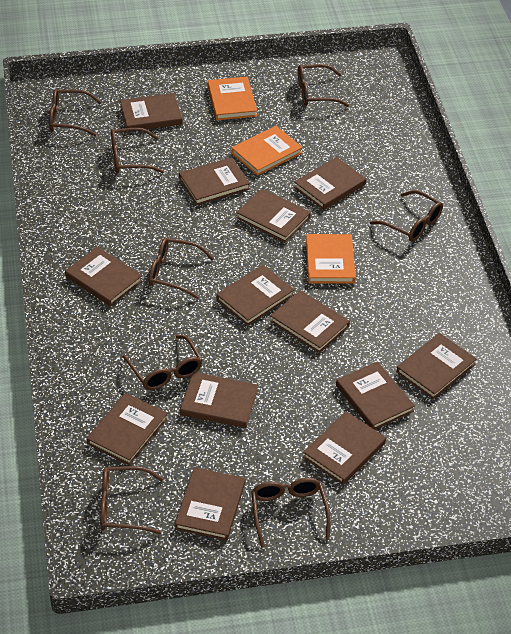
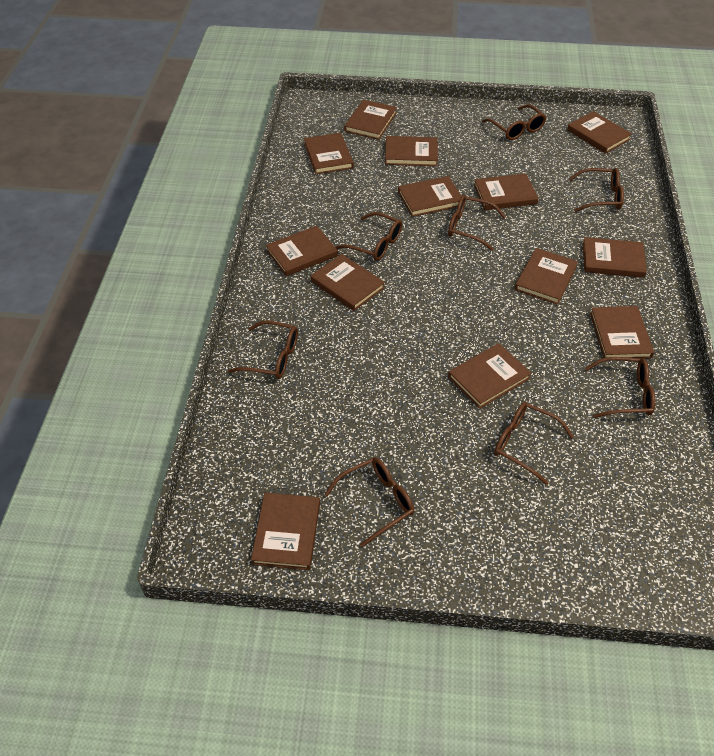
orange book: [208,76,257,120] [231,126,302,176] [306,234,356,283] = 3 -> none = 0

